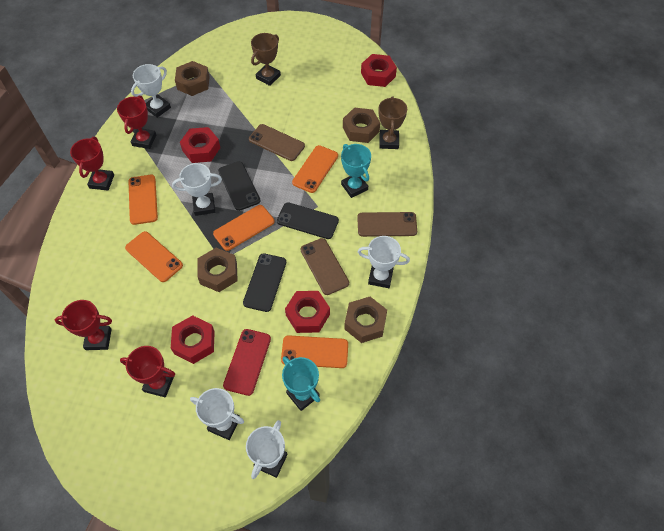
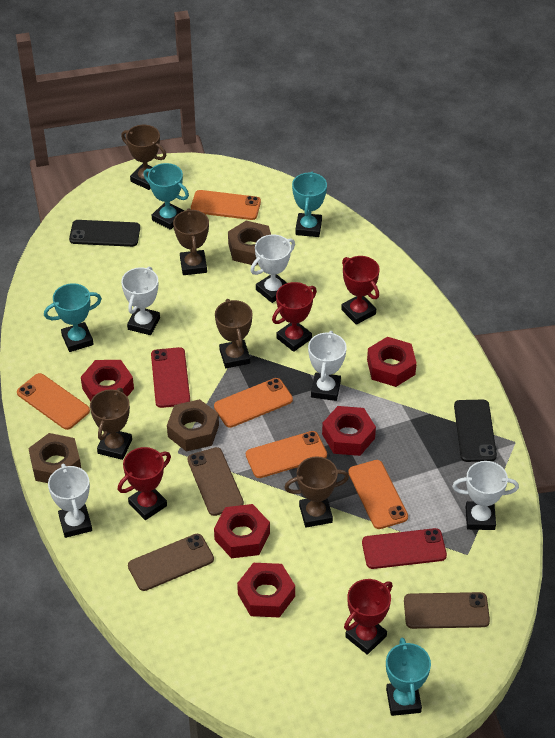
black phone: [218,161,260,211] [243,253,286,312] [277,202,339,239] = 3 -> [69,220,140,247] [454,400,497,462] = 2
brown nut: [175,61,210,96] [197,248,238,292] [343,107,380,143] [344,297,387,343] = 4 -> [28,433,81,483] [167,399,219,452] [228,221,271,265] = 3
brown trophy: [251,33,281,86] [378,96,407,149] = 2 -> [90,388,132,460] [121,125,166,190] [173,209,209,275] [215,299,252,368] [284,456,349,528] = 5
red nut: [171,315,215,364] [180,127,220,163] [285,291,330,333] [361,54,397,87] = 4 -> [81,360,134,401] [214,504,270,558] [237,563,295,618] [322,406,376,456] [367,337,417,387] = 5
red phone: [223,329,271,396] = 1 -> [151,347,190,408] [362,528,447,569] = 2
turquoise trophy: [282,357,320,411] [341,144,371,198] = 2 -> [44,283,102,352] [143,163,189,230] [292,171,327,237] [386,638,431,716] = 4

